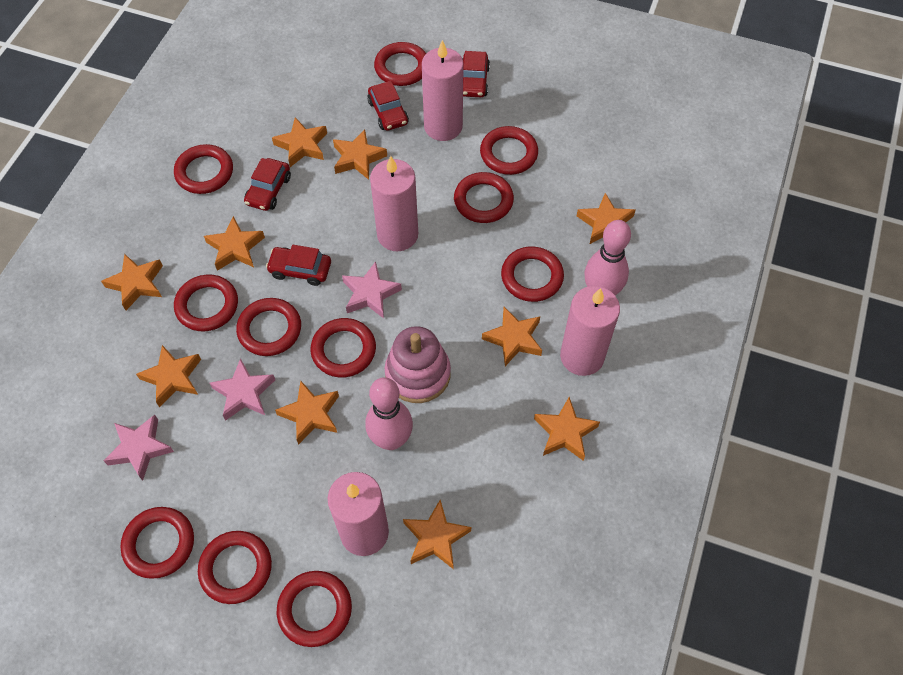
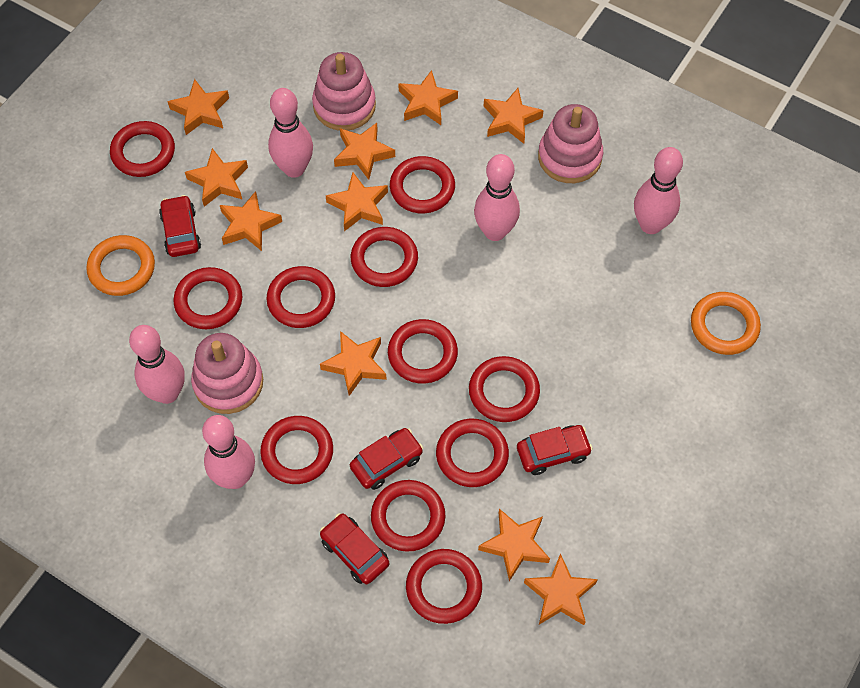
orange ring: none = 0 -> [86,235,155,296] [691,292,761,355] = 2
pink bowling pin: [365,377,413,450] [584,220,631,295] = 2 -> [129,325,185,404] [202,415,255,489] [268,88,313,178] [474,154,520,241] [634,147,683,234] = 5
pink candle: [328,472,389,556] [370,156,418,251] [422,40,464,141] [560,286,620,376] = 4 -> none = 0
pink stacking toy: [385,326,451,403] = 1 -> [191,333,263,414] [312,52,376,131] [538,104,603,183] = 3
pink star: [104,415,174,480] [210,358,275,421] [342,262,402,318] = 3 -> none = 0

